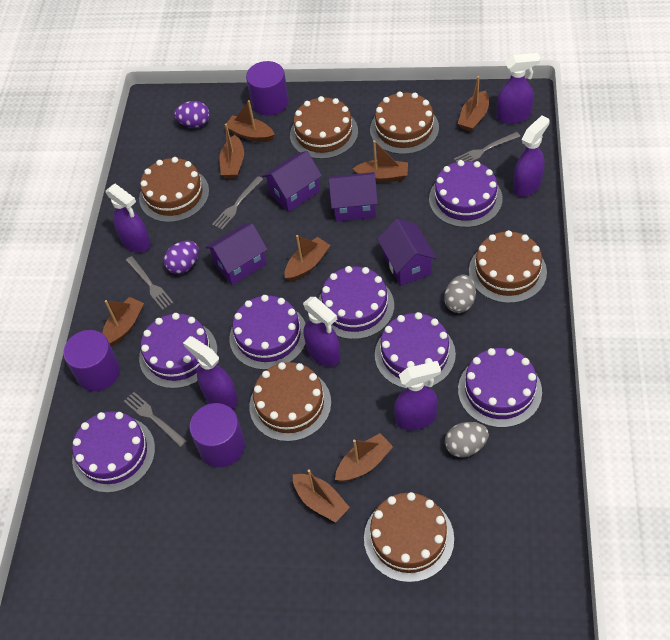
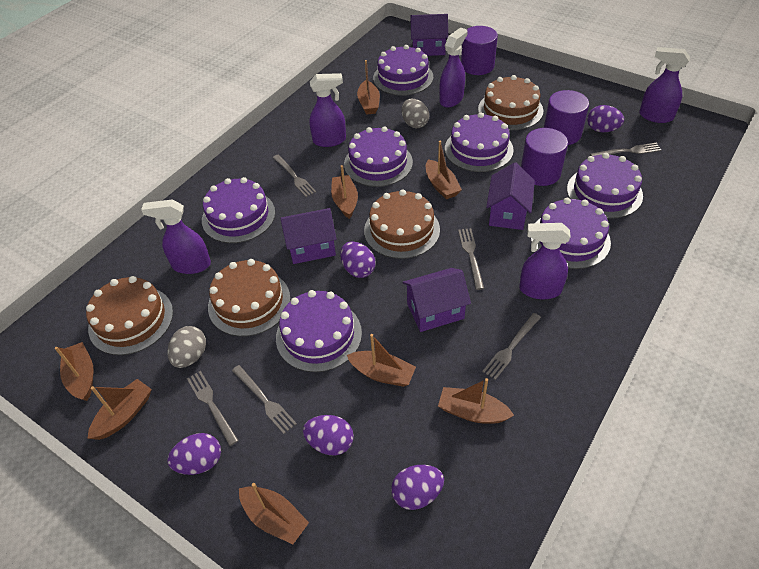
brown cake: [139,157,209,223] [249,362,331,442] [290,96,358,159] [364,492,454,582] [370,92,439,154] [469,230,547,303] = 6 -> [86,276,173,355] [208,259,290,337] [364,189,440,259] [478,75,543,130] = 4
grey fork: [124,392,187,447] [126,256,173,310] [212,176,263,230] [454,132,520,162] = 4 -> [187,371,239,446] [232,365,297,434] [273,155,316,197] [458,228,484,290] [482,313,541,380] [590,143,661,156] = 6
purple egg: [164,241,199,274] [174,101,210,128] = 2 -> [167,433,221,475] [303,415,354,455] [340,242,376,278] [391,465,444,510] [587,105,624,132] = 5
purple spray bottle: [106,184,151,252] [183,336,238,409] [303,297,341,367] [394,361,441,430] [497,53,541,124] [513,115,550,197] = 6 -> [141,199,211,274] [309,73,346,147] [439,28,468,107] [519,223,571,299] [639,47,690,123] = 5

